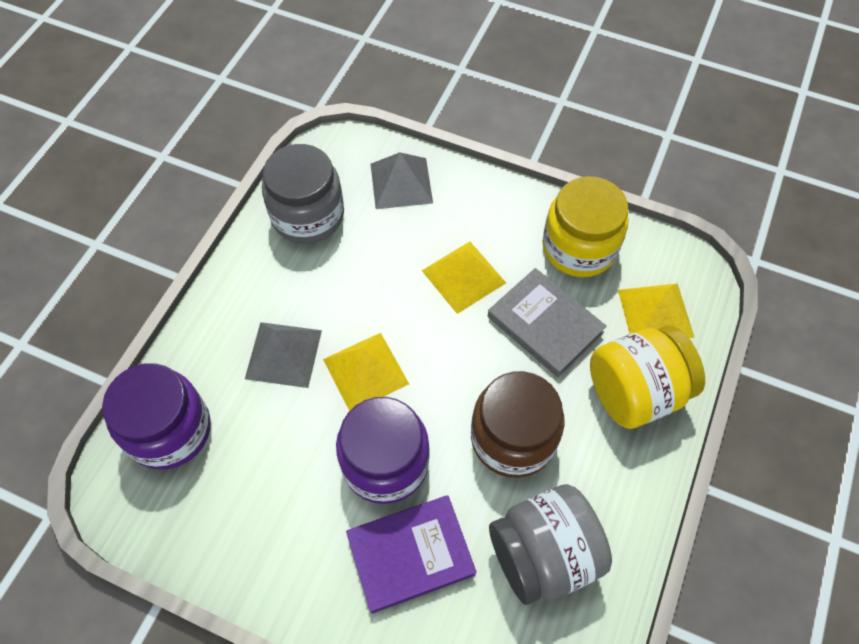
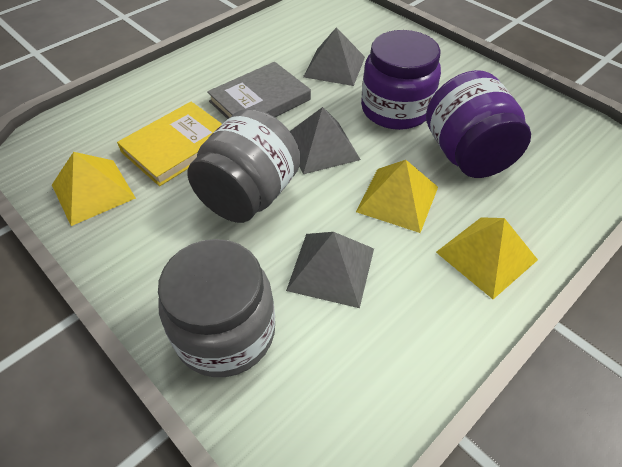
brown jar: [471,371,565,478] = 1 -> none = 0
grey pyramid: [245,322,322,388] [371,152,433,209] = 2 -> [286,232,374,308] [290,107,361,174] [303,27,365,86] = 3
purple book: [346,495,477,614] = 1 -> none = 0
yellow book: none = 0 -> [117,102,222,186] = 1
yellow jar: [542,176,628,277] [590,326,705,429] = 2 -> none = 0

